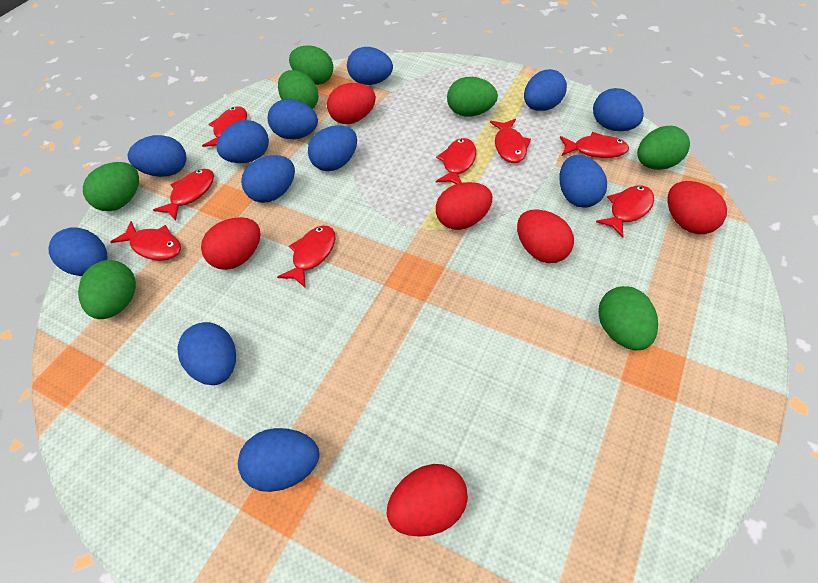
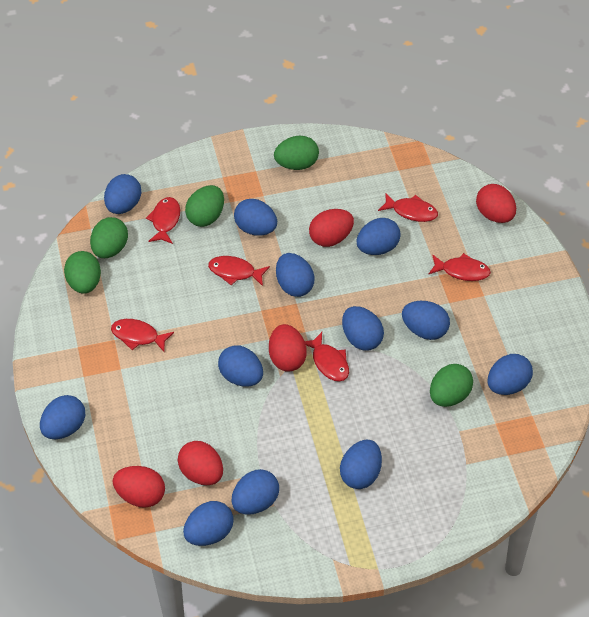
green egg: [78,260,136,319] [83,162,139,211] [278,70,319,109] [289,45,333,85] [447,77,498,117] [598,286,658,350] [637,126,690,170] = 7 -> [64,251,101,294] [90,217,128,258] [185,185,224,227] [274,136,319,170] [430,364,473,407] = 5
red egg: [201,217,260,270] [327,83,376,124] [387,464,468,537] [436,182,492,230] [517,209,574,263] [667,181,727,234] = 6 -> [113,466,165,508] [178,441,223,485] [269,324,307,372] [309,209,354,247] [476,184,516,223] = 5
red fish: [111,221,181,261] [153,169,214,221] [202,106,247,147] [277,226,335,288] [436,138,476,184] [490,119,531,163] [560,132,629,158] [596,186,654,237] = 8 -> [111,319,174,352] [146,197,180,244] [208,256,270,286] [305,332,349,382] [378,193,438,222] [428,253,491,281] = 6

